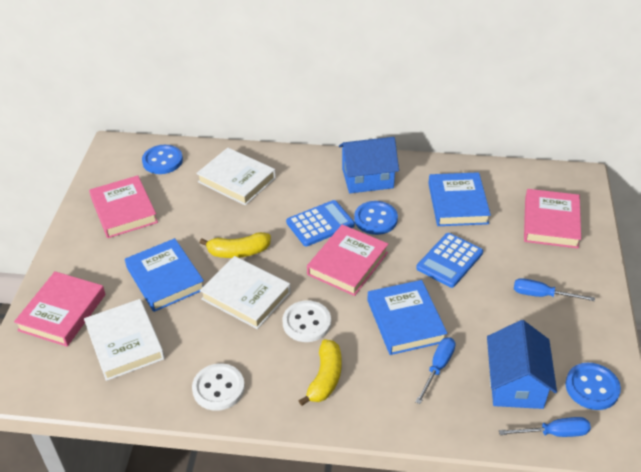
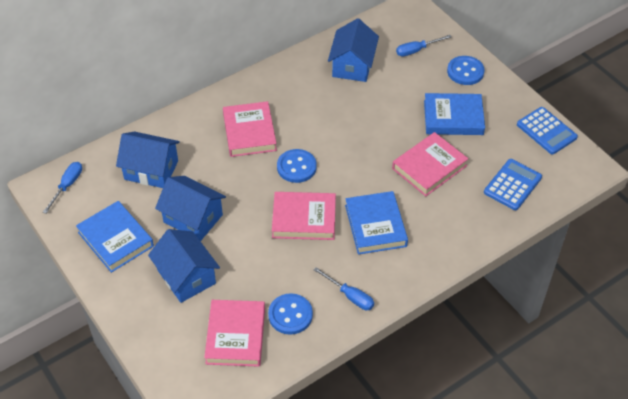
blue house: [339,137,399,193] [487,320,557,409] = 2 -> [116,131,180,188] [148,229,220,303] [155,176,226,241] [328,18,379,82] = 4
white book: [84,299,165,381] [196,148,276,205] [200,256,291,329] = 3 -> none = 0
white button: [192,363,245,411] [283,300,331,342] = 2 -> none = 0
yellow banana: [200,232,271,258] [299,339,342,406] = 2 -> none = 0

